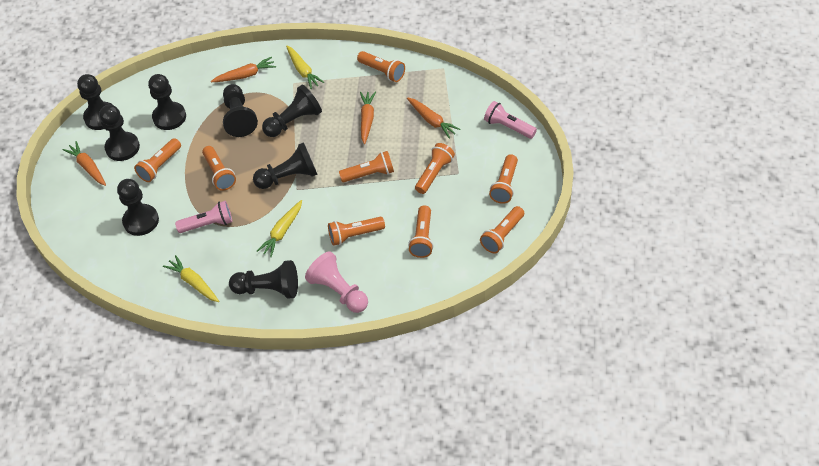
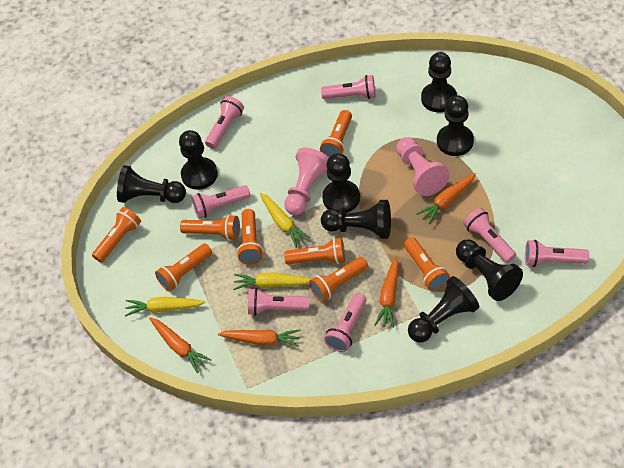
orange flashlight: [134,138,181,182] [202,146,236,191] [328,217,385,246] [339,151,394,182] [357,51,405,82] [408,205,434,258] [415,143,455,194] [480,206,524,254] [489,154,518,204] = 9 -> [92,207,141,263] [155,244,212,292] [180,215,240,241] [237,209,263,264] [284,238,345,264] [309,257,368,302] [320,110,352,157] [404,237,450,292] = 8
pink flashlight: [175,201,232,233] [484,101,537,139] = 2 -> [191,185,250,219] [205,96,244,149] [248,288,309,316] [321,75,376,99] [324,293,367,352] [463,208,516,263] [525,240,589,267] = 7
pink pawn: [305,251,368,313] = 1 -> [284,148,329,215] [396,137,450,196] = 2

